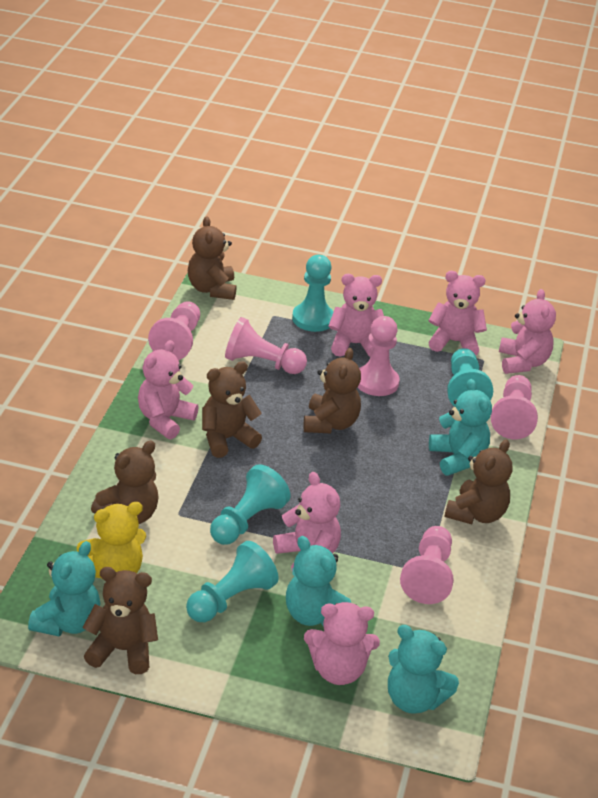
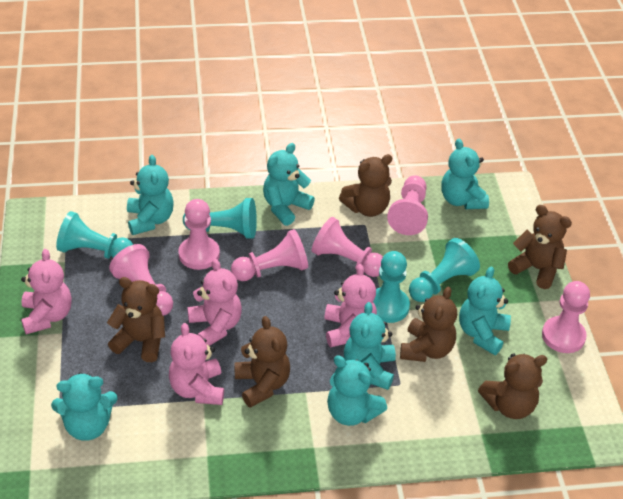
pink pawn: [148,301,200,360] [225,317,307,374] [357,316,399,396] [400,526,454,604] [491,375,538,439] = 5 -> [109,244,173,316] [179,199,220,270] [231,229,308,281] [312,217,383,277] [387,176,428,235] [542,281,590,353] = 6
pink teddy bear: [138,340,199,439] [273,472,341,572] [304,602,380,685] [328,274,384,357] [428,271,487,355] [499,289,556,374] = 6 -> [21,249,72,334] [169,323,224,405] [187,259,242,346] [324,264,377,347] = 4
turquoise teddy bear: [28,541,100,636] [286,536,351,627] [388,625,459,714] [429,379,492,475] = 4 -> [51,372,118,441] [127,155,174,235] [263,143,315,226] [327,355,387,426] [344,302,396,390] [441,139,489,209] [459,267,511,355] = 7
yellow teddy bear: [77,502,146,579] = 1 -> none = 0

